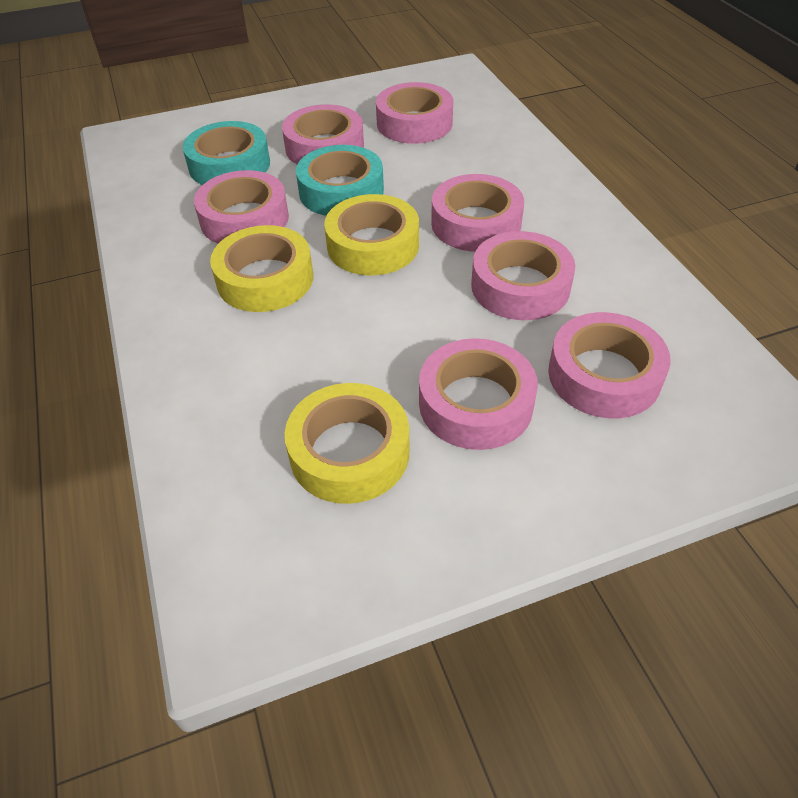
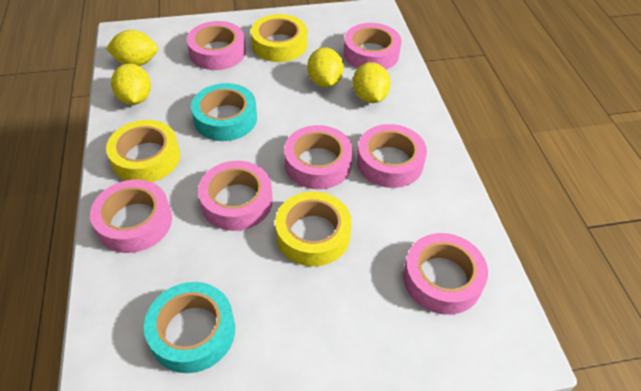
yellow lemon: none = 0 -> [106,30,158,66] [111,63,151,105] [307,48,344,87] [353,62,391,103] = 4

